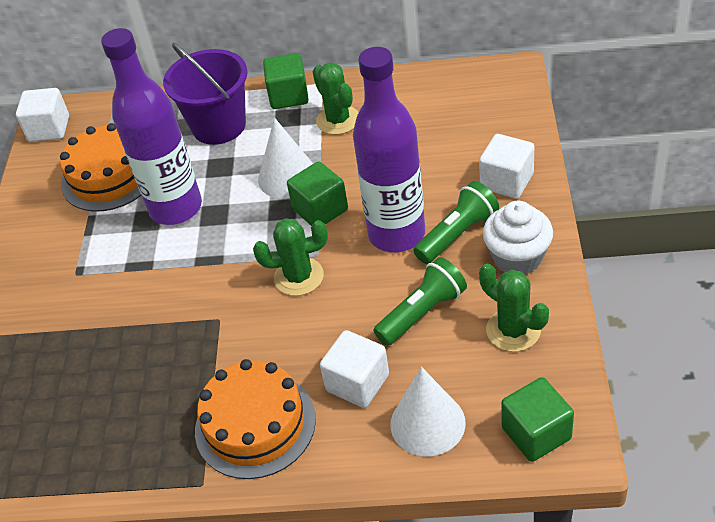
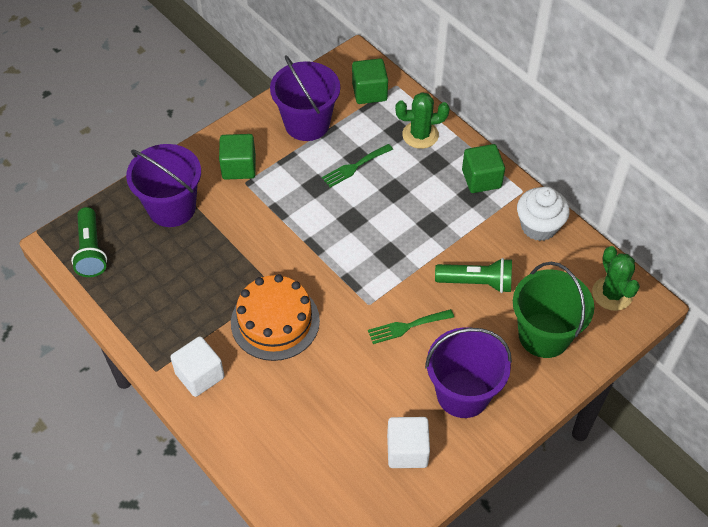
green bucket: none = 0 -> [513,262,594,358] = 1
green cactus: [253,218,328,296] [313,63,359,135] [479,264,549,352] = 3 -> [395,92,450,149] [592,246,640,311] = 2
green fork: none = 0 -> [322,144,393,187] [368,309,454,344] = 2
orange cake: [60,123,142,212] [195,359,316,479] = 2 -> [231,274,320,361] = 1
purple bottle: [101,28,202,225] [353,47,425,252] = 2 -> none = 0
purple bucket: [163,43,248,145] = 1 -> [126,144,201,227] [270,55,340,141] [425,327,512,418] = 3
white cone: [258,118,313,199] [390,367,465,456] = 2 -> none = 0
white cube: [16,88,69,142] [320,330,389,408] [479,134,534,199] = 3 -> [170,336,225,397] [387,417,430,468] = 2

